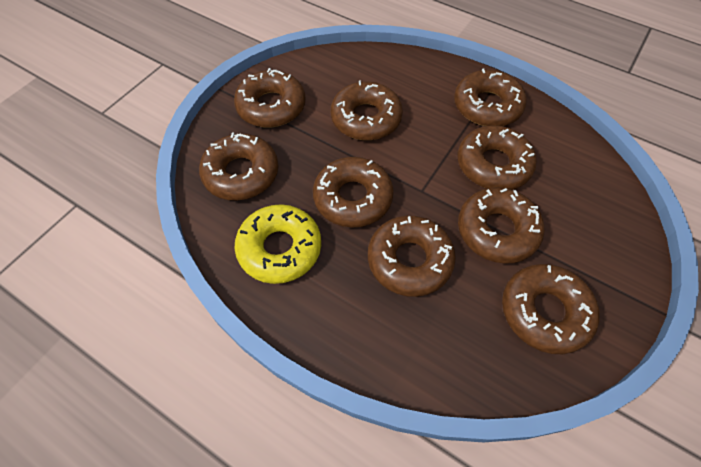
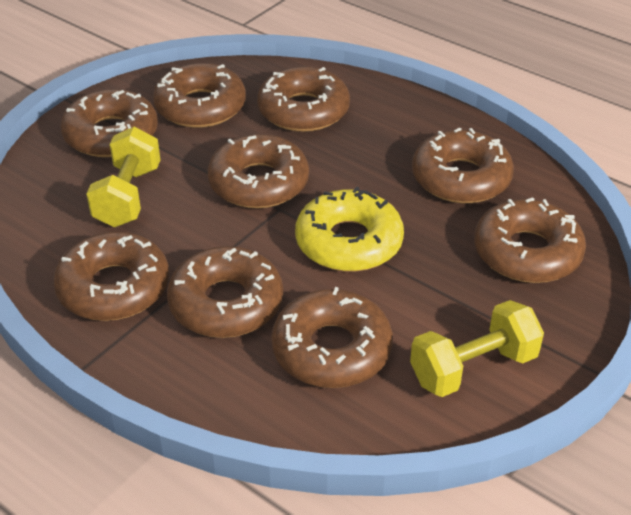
yellow dumbbell: none = 0 -> [86,127,160,227] [410,300,544,397] = 2

